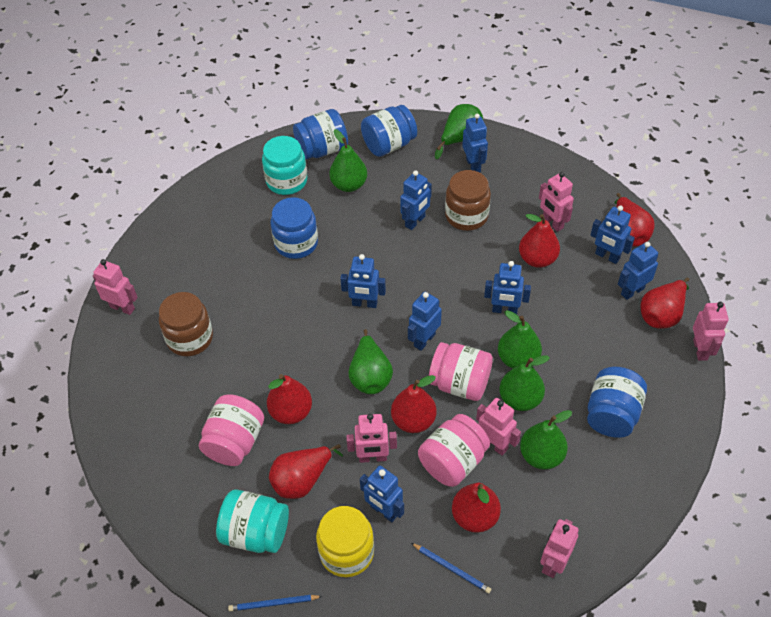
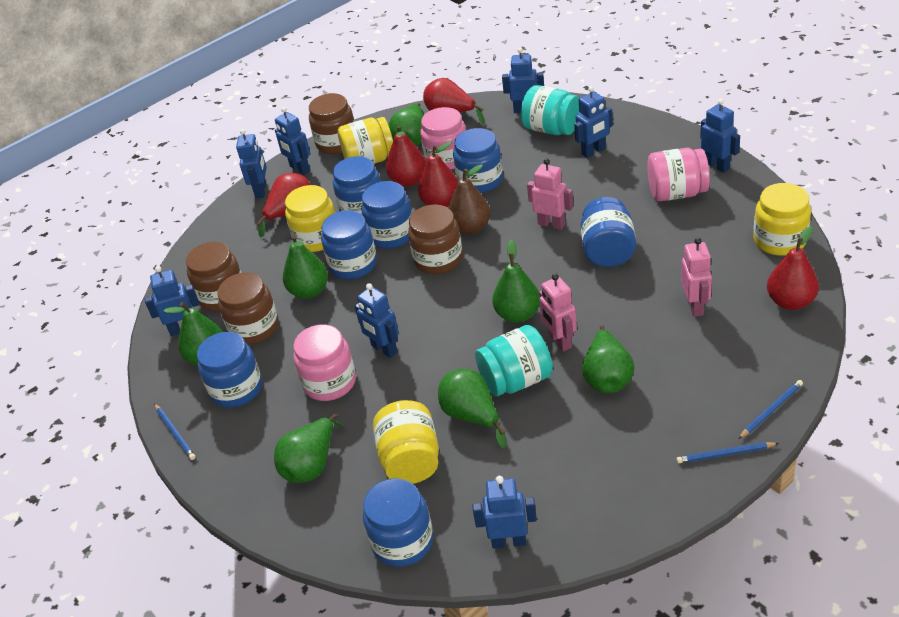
blue jar: [270,197,318,259] [293,109,348,159] [361,105,417,157] [587,367,647,438] = 4 -> [197,332,262,408] [321,210,377,279] [333,156,381,215] [361,181,412,249] [363,478,433,567] [453,128,503,193] [581,197,636,267] = 7
blue pencil: [228,595,323,611] [411,543,491,593] = 2 -> [154,403,196,460] [676,442,779,463] [738,380,803,439] = 3
brown jar: [159,292,213,356] [445,170,491,231] = 2 -> [186,242,241,311] [217,272,279,344] [309,93,355,154] [408,205,463,274] = 4
brown pear: none = 0 -> [448,164,491,235] = 1
green pear: [329,129,367,192] [349,329,393,394] [435,104,483,159] [498,310,542,369] [499,355,550,411] [520,410,572,470] = 6 -> [164,302,223,366] [274,413,345,483] [283,235,328,299] [389,103,424,146] [438,369,506,448] [492,240,540,323] [582,325,635,393] = 7
pink robot: [93,259,138,315] [346,414,397,463] [476,398,521,456] [539,172,574,232] [540,519,579,578] [693,302,729,361] = 6 -> [527,158,573,230] [539,274,577,352] [681,238,712,317] = 3
red pear: [267,374,312,424] [269,444,343,499] [391,375,437,433] [452,483,501,533] [519,214,560,268] [614,193,655,247] [641,278,689,329] = 7 -> [257,173,311,237] [386,125,426,187] [418,141,458,208] [423,78,485,124] [767,226,819,310] = 5
yellow jar: [316,506,374,577] = 1 -> [285,185,336,252] [337,117,393,164] [373,400,439,484] [753,183,811,256] = 4

